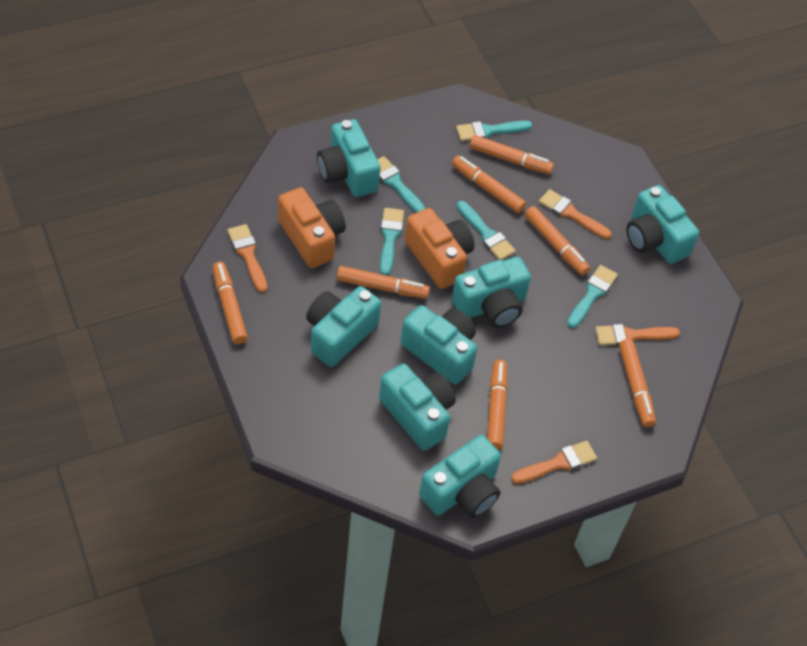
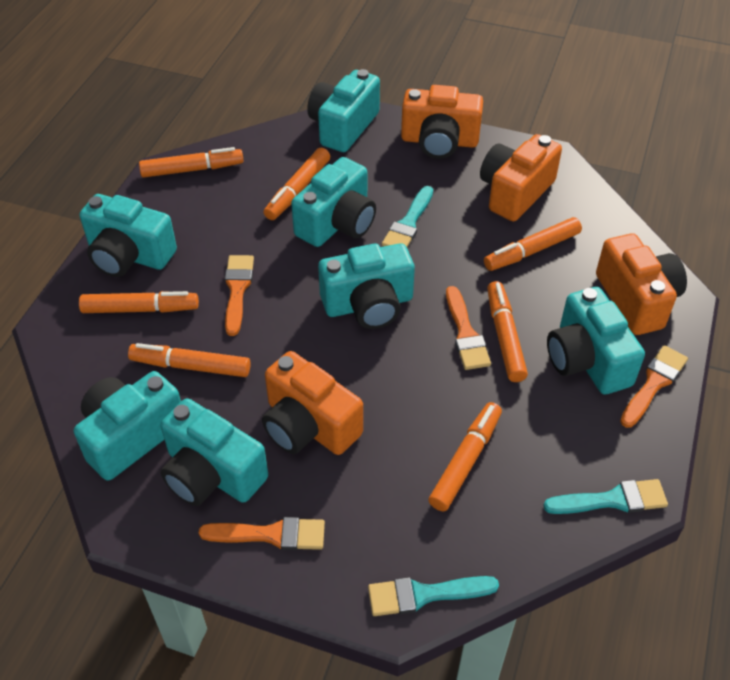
orange camera: [278,187,346,268] [405,208,475,289] = 2 -> [262,351,363,455] [401,85,483,159] [480,134,562,222] [596,233,687,335] = 4
turquoise brush: [377,156,425,213] [380,208,404,276] [456,121,532,141] [457,201,516,260] [567,265,618,328] = 5 -> [368,576,499,616] [382,186,433,247] [543,479,668,514] = 3

